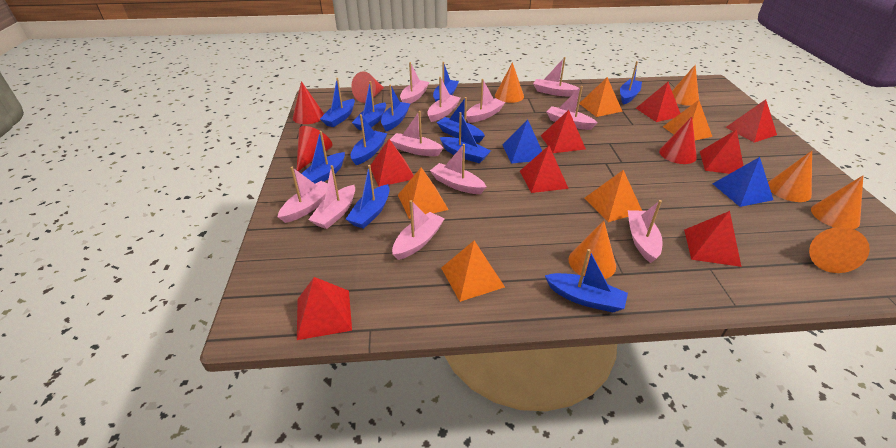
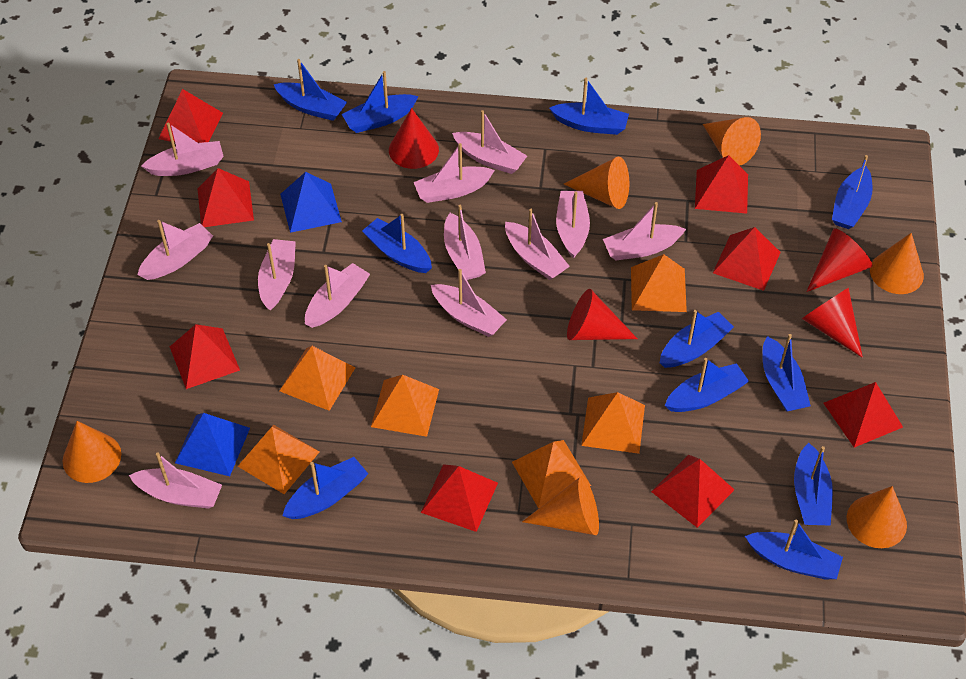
orange pyramid: [398,167,449,219] [441,241,505,302] [579,77,623,117] [585,170,642,222] [663,100,712,140] = 5 -> [238,425,320,494] [279,346,355,411] [371,375,439,437] [512,440,591,508] [581,392,645,454] [631,254,687,312] = 6
pink boat: [278,167,328,223] [308,165,355,229] [390,111,443,156] [392,200,445,260] [400,62,429,104] [427,77,460,122] [430,144,486,194] [466,79,505,123] [533,57,579,97] [546,86,598,130] [628,200,663,263] = 11 -> [129,453,222,509] [137,220,213,280] [141,123,224,176] [258,239,296,310] [305,263,370,328] [414,143,495,203] [431,269,507,337] [444,205,486,280] [452,110,527,174] [505,209,570,280] [556,191,590,259] [603,202,686,260] = 12

